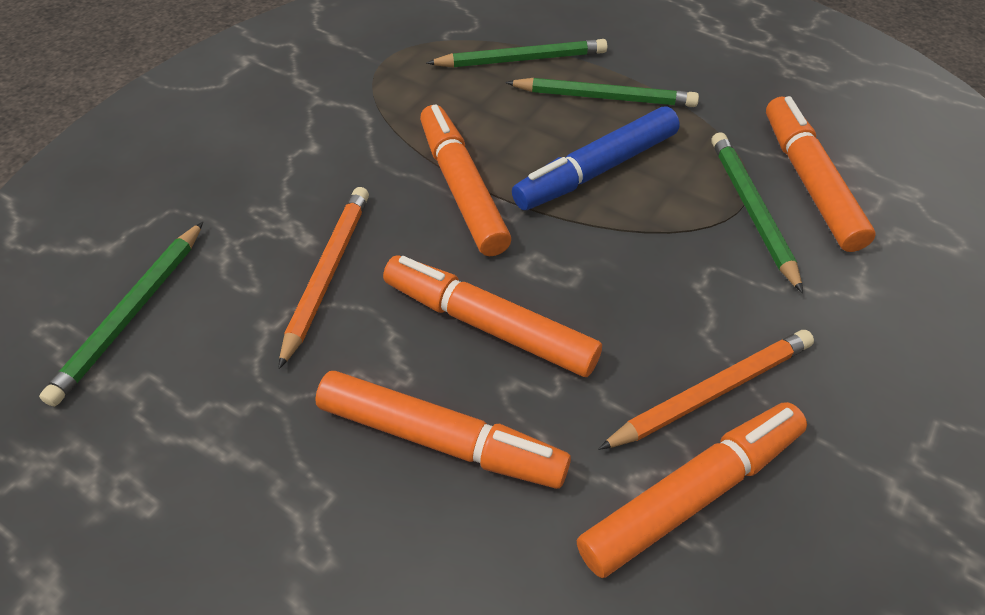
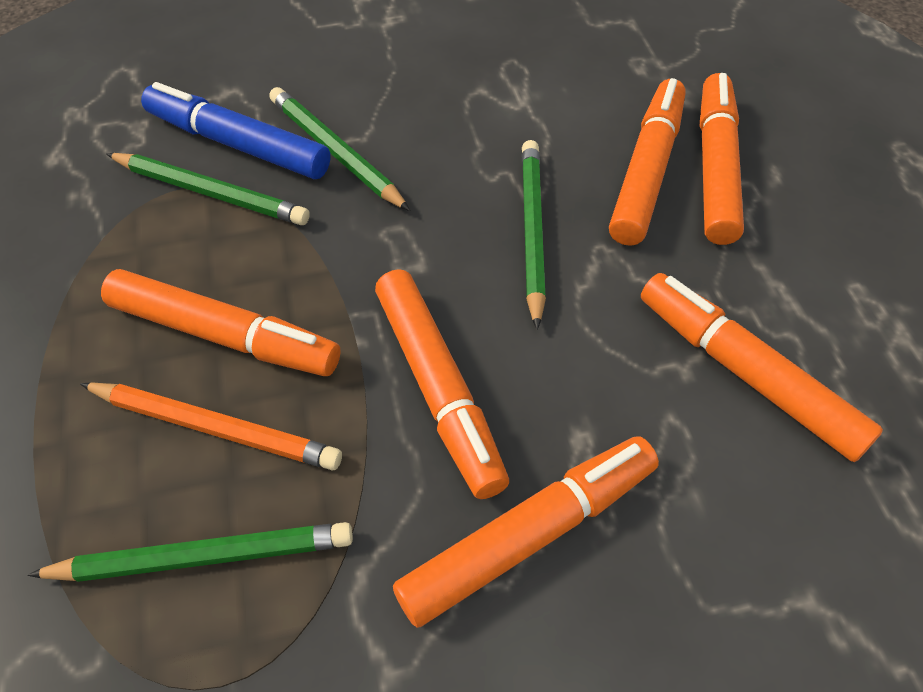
orange marker: [315,371,571,489] [383,255,602,377] [420,104,511,256] [577,402,807,578] [766,96,876,252] = 5 -> [101,269,341,376] [375,269,509,499] [393,436,659,628] [609,78,686,246] [641,273,883,462] [700,73,744,245] = 6
orange pencil: [278,187,369,369] [598,330,814,450] = 2 -> [80,382,342,470] = 1

